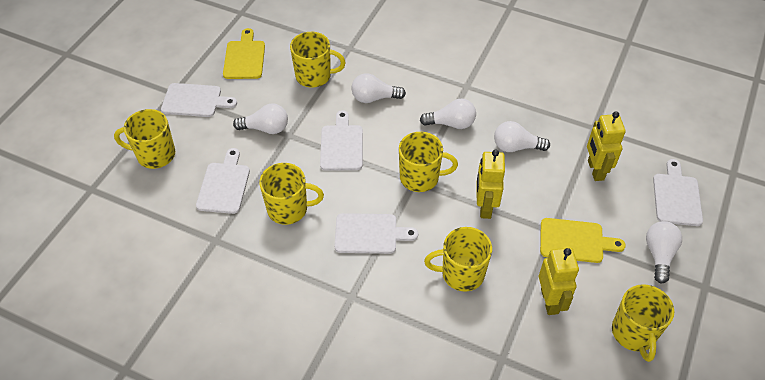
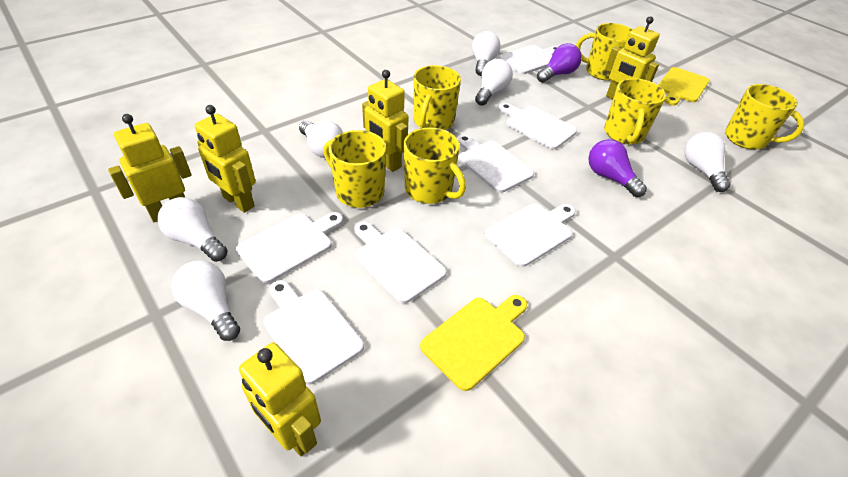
purple light bulb: none = 0 -> [537,43,582,83] [588,139,647,197] = 2
white cutting board: [161,83,237,117] [196,148,250,214] [320,110,363,171] [335,213,418,254] [653,159,703,226] = 5 -> [236,212,343,284] [263,280,364,385] [354,222,447,303] [457,134,534,193] [485,203,576,267] [499,45,558,74] [499,103,577,149] = 7
white light bulb: [233,103,288,134] [351,73,406,103] [420,99,476,129] [494,121,550,152] [646,221,682,284] = 5 -> [158,197,228,262] [171,261,240,341] [299,120,343,158] [472,31,500,76] [475,59,513,106] [685,132,731,192] = 6
yellow robot: [477,150,505,219] [539,248,579,315] [587,111,625,181] = 3 -> [108,114,192,222] [195,105,256,213] [239,342,321,456] [362,70,408,172] [605,16,660,99] = 5

